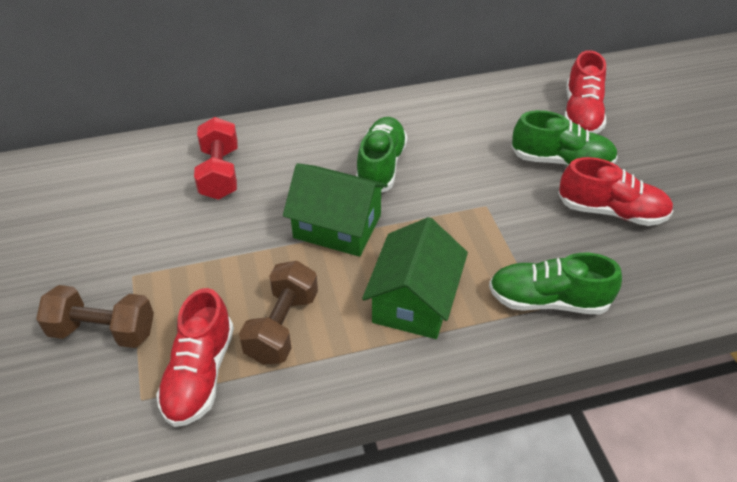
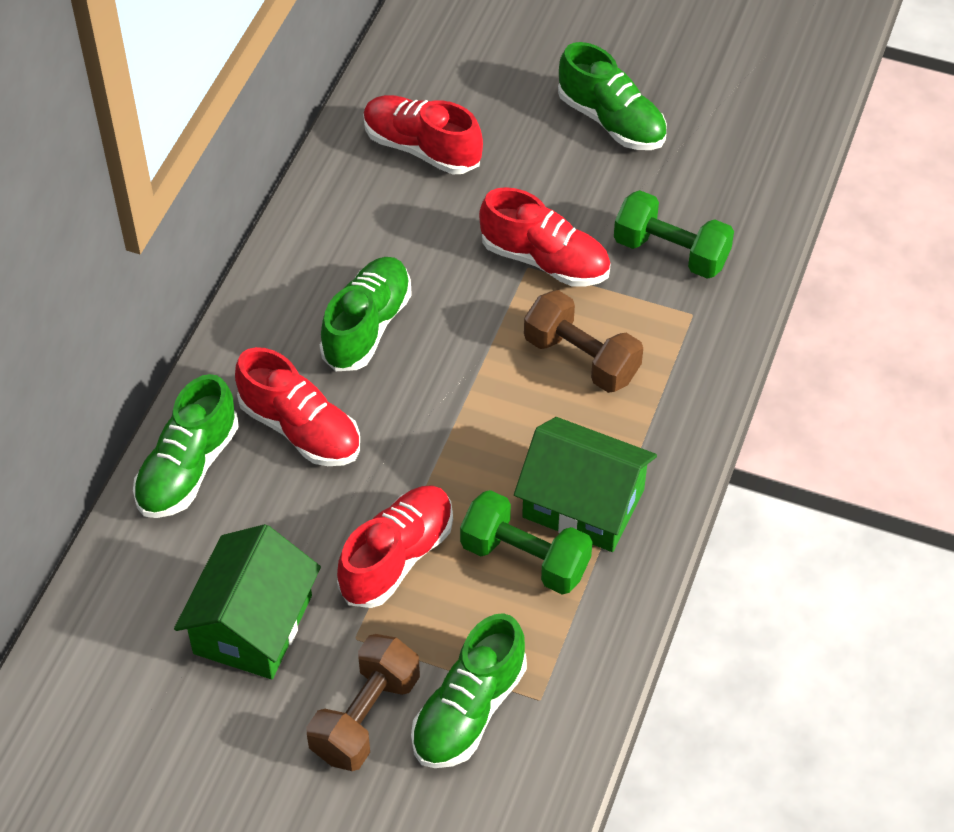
green dumbbell: none = 0 -> [460,490,593,595] [614,190,734,279] = 2
green shoe: [356,117,408,192] [489,253,622,315] [511,110,618,166] = 3 -> [133,374,239,518] [320,257,412,371] [411,613,527,768] [558,42,667,150] = 4
red dumbbell: [194,117,238,200] = 1 -> none = 0
red shoe: [156,288,234,427] [558,157,673,226] [564,50,606,134] = 3 -> [235,347,360,466] [337,485,453,608] [363,95,483,174] [479,187,611,286] = 4

